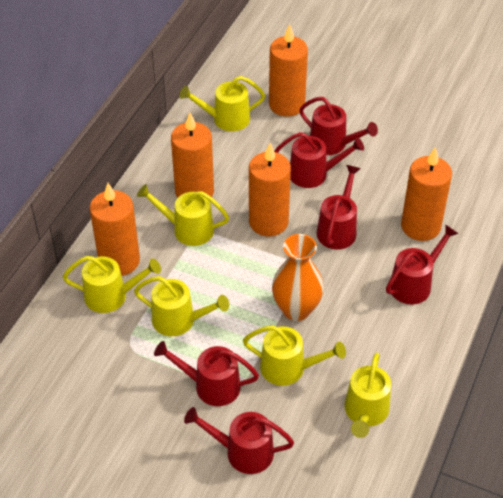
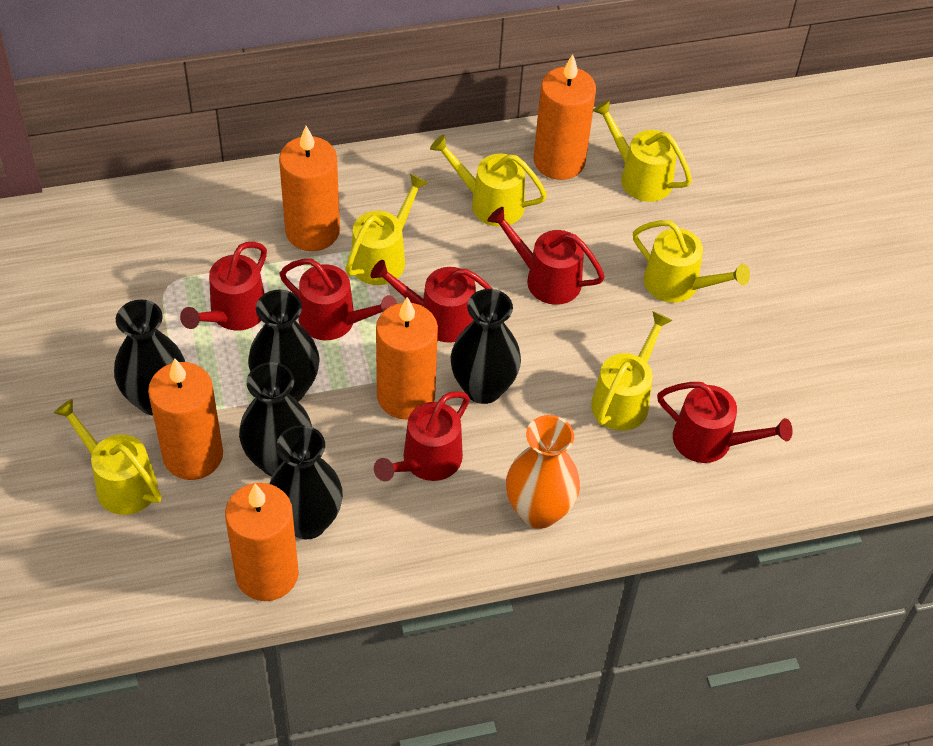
black vase: none = 0 -> [114,300,185,415] [239,362,312,476] [248,289,320,402] [270,425,343,539] [451,289,521,404] = 5

